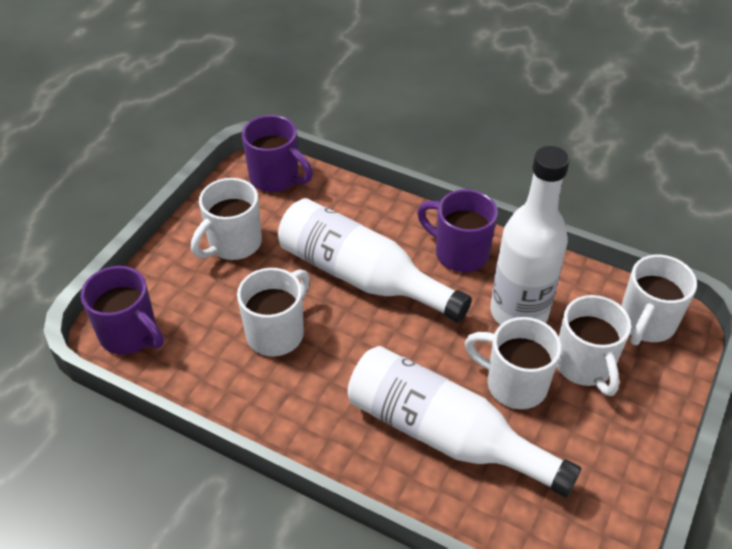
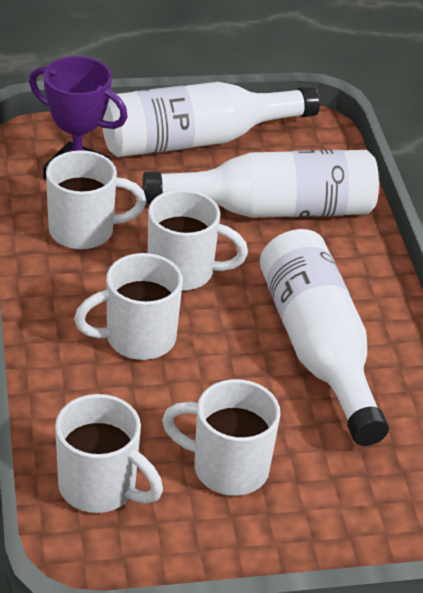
purple mug: [81,266,164,355] [242,115,313,192] [417,189,498,272] = 3 -> none = 0
purple trophy: none = 0 -> [29,56,128,180] = 1

